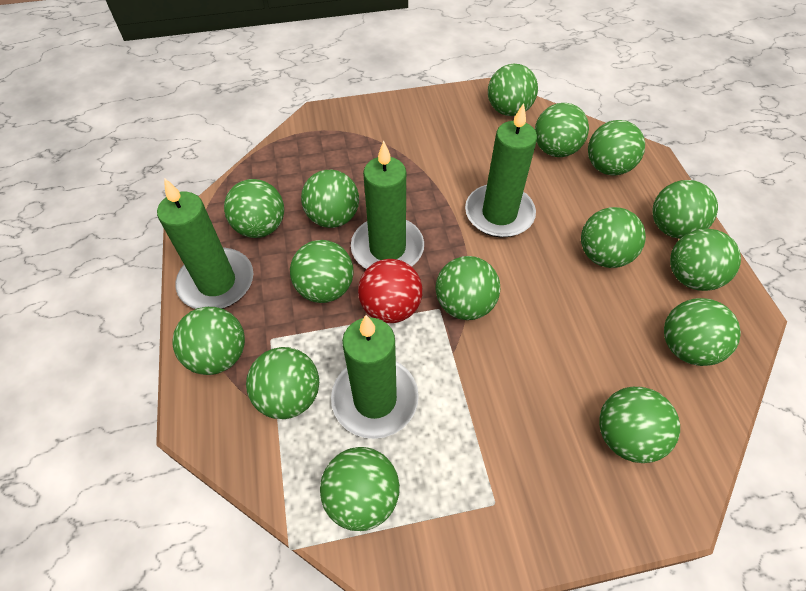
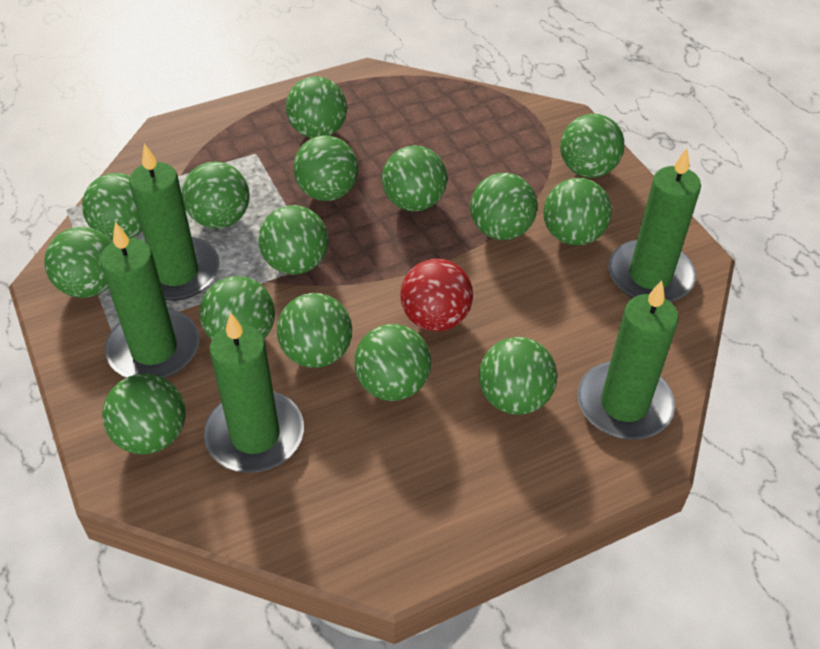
green candle: [157,179,253,309] [331,315,419,439] [351,141,424,269] [465,103,537,237] = 4 -> [100,222,200,378] [129,143,220,301] [204,312,304,473] [578,280,679,440] [608,148,701,302] = 5

